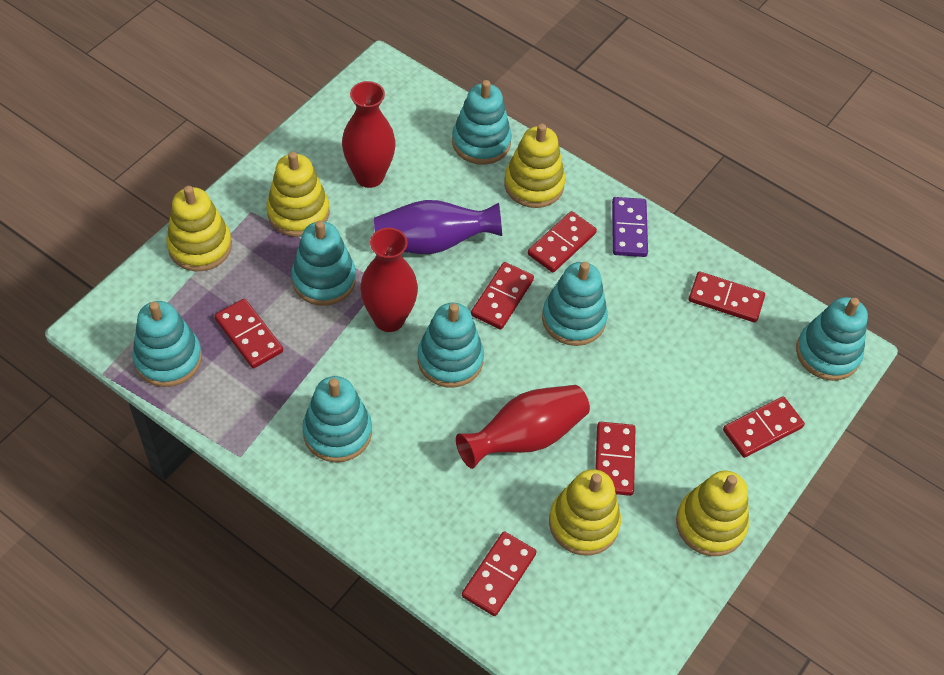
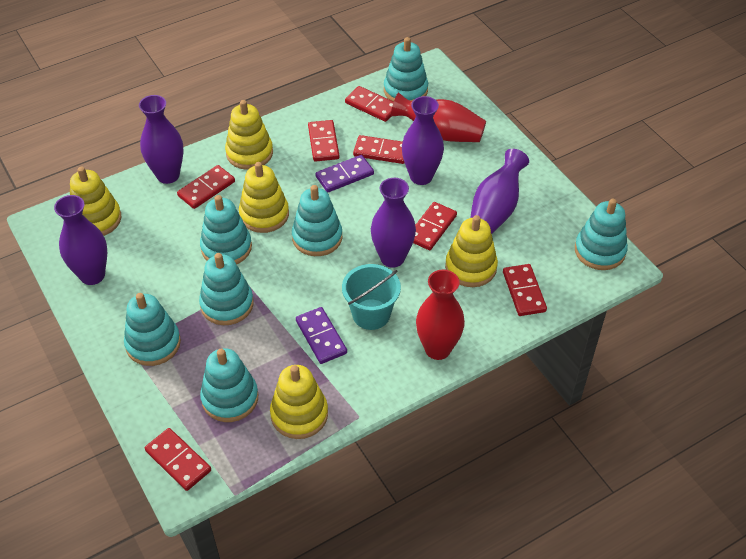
purple domino: [612,197,648,257] = 1 -> [296,307,347,364] [316,155,374,192] = 2
purple vase: [374,200,502,254] = 1 -> [54,195,107,285] [139,95,183,184] [371,178,416,268] [402,96,444,185] [470,149,529,234] = 5
red vase: [342,81,396,188] [360,228,418,332] [456,385,590,469] = 3 -> [391,92,486,142] [416,270,465,360] = 2
turquoise bucket: none = 0 -> [342,264,401,330] = 1

